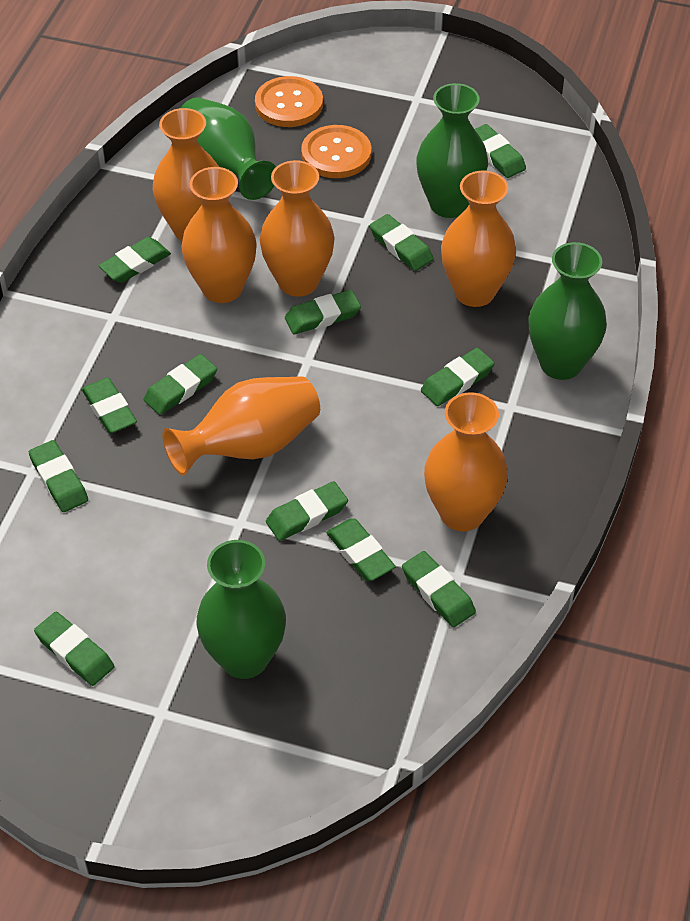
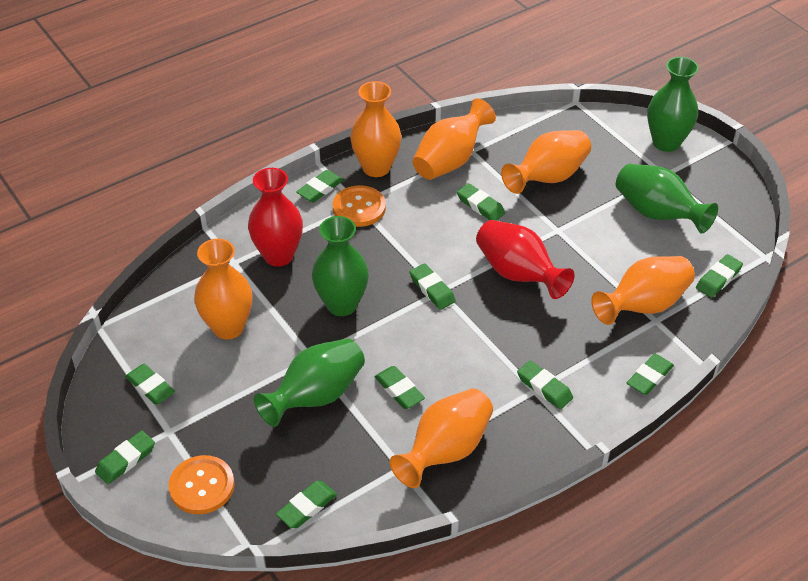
green eraser: [29,440,88,512] [34,612,114,686] [82,378,137,434] [99,237,171,283] [143,354,217,415] [266,481,348,541] [285,290,361,334] [326,518,396,581] [370,214,434,271] [402,551,476,627] [421,348,495,406] [475,124,526,178] = 12 -> [95,431,155,484] [125,364,175,405] [276,481,337,528] [296,170,344,202] [374,366,425,409] [409,263,456,310] [457,183,505,221] [517,360,573,409] [627,354,674,395] [696,254,743,298] = 10
red vase: none = 0 -> [248,168,303,267] [476,220,575,299] = 2

